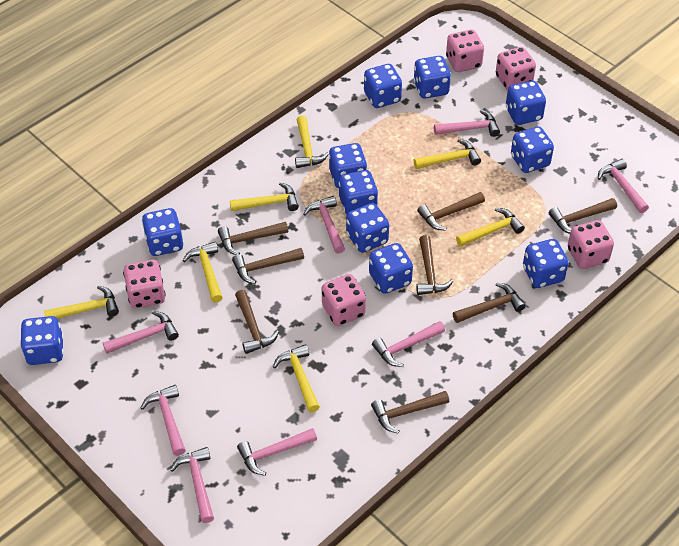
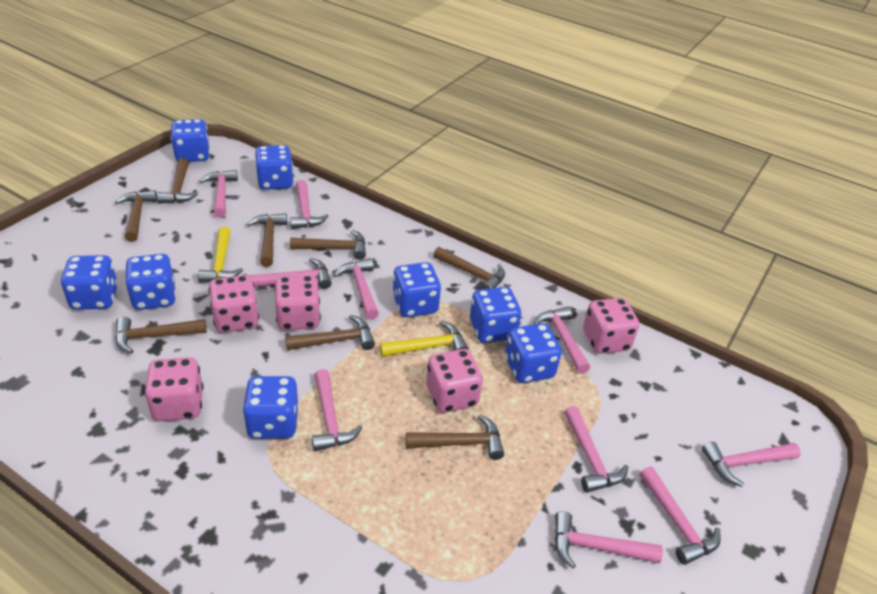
blue dice: [20,316,64,365] [142,208,184,256] [329,143,367,188] [339,170,378,215] [346,203,389,253] [364,64,402,108] [369,243,413,294] [413,56,451,99] [506,81,546,125] [511,126,554,173] [523,239,569,288] = 11 -> [61,255,118,310] [125,254,176,310] [171,119,210,162] [242,376,299,439] [255,145,293,190] [392,262,441,317] [470,287,521,343] [505,323,562,383] = 8
pink hammer: [103,311,179,354] [141,385,186,456] [170,447,214,523] [237,428,317,476] [303,196,345,254] [372,321,445,367] [434,110,500,137] [598,159,649,213] = 8 -> [199,170,238,218] [248,258,332,289] [290,180,329,229] [312,369,363,451] [334,258,379,319] [533,306,590,374] [554,511,663,569] [564,406,629,493] [640,466,721,565] [702,441,801,487] = 10
yellow hammer: [44,285,119,319] [183,242,223,303] [230,182,299,211] [273,344,320,412] [295,116,329,168] [414,139,481,169] [456,208,525,247] = 7 -> [198,227,243,283] [380,321,469,357] = 2

